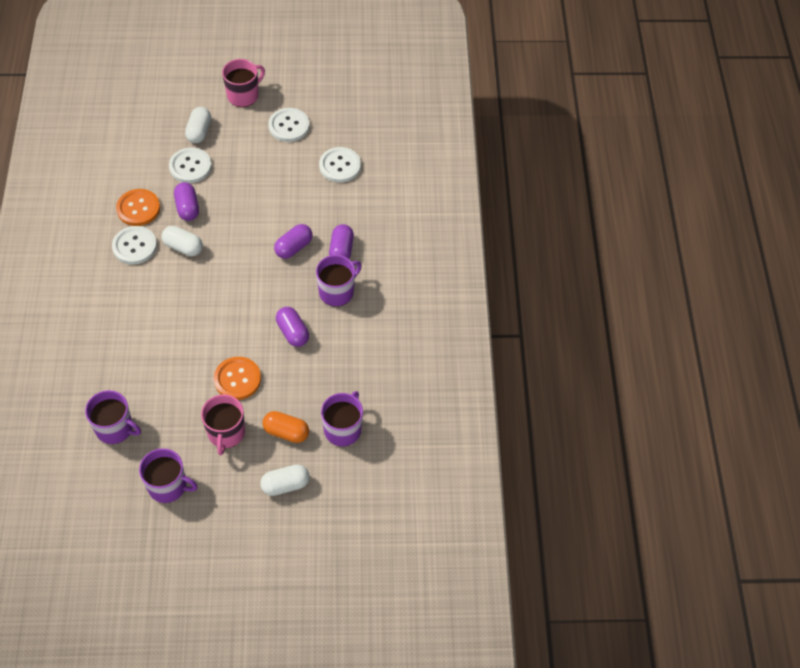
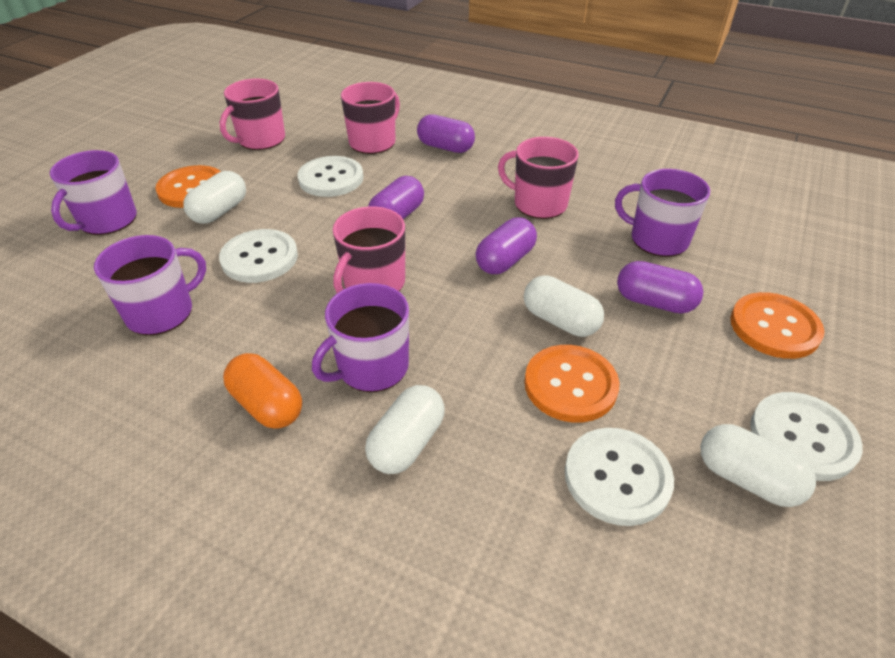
orange button: [116,189,160,226] [214,357,261,400] = 2 -> [155,165,221,208] [524,345,620,422] [730,292,824,359] = 3
pink mug: [201,394,245,455] [222,59,265,107] = 2 -> [220,78,285,150] [333,206,405,293] [341,82,400,154] [498,137,579,219] = 4
white capsule: [161,226,203,256] [185,107,211,143] [260,464,310,496] = 3 -> [183,171,246,224] [365,385,445,474] [524,275,604,337] [701,424,816,507] = 4

